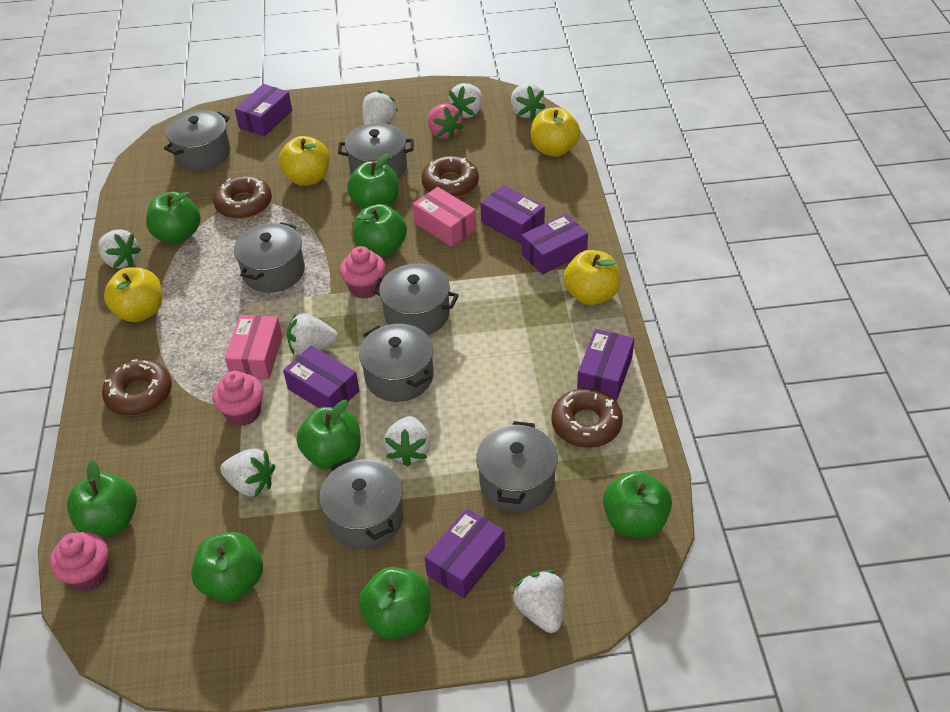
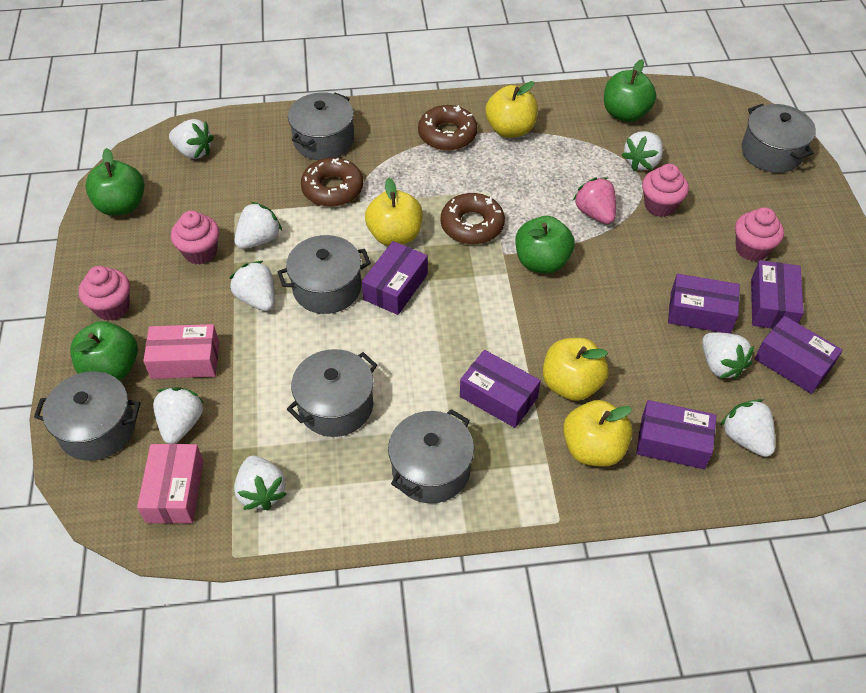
brown donut: [102,359,172,416] [213,176,272,219] [421,156,479,198] [551,388,623,448] = 4 -> [301,157,363,207] [418,105,477,151] [441,193,505,244] = 3
green apple: [67,460,137,537] [146,192,200,243] [191,532,263,602] [296,400,361,469] [347,154,399,209] [353,204,407,257] [358,567,431,639] [603,471,672,538] = 8 -> [70,321,138,380] [85,148,145,216] [516,216,575,273] [604,59,656,122] = 4
grey pot: [164,110,230,170] [234,222,305,293] [319,458,403,549] [338,123,414,178] [359,324,434,402] [371,264,459,335] [476,421,558,512] = 7 -> [34,371,140,461] [278,235,371,314] [287,349,377,437] [288,92,354,160] [388,409,474,503] [741,104,816,173] = 6
pink cupcake: [50,532,108,592] [212,371,263,426] [340,246,386,299] = 3 -> [78,266,130,321] [171,211,219,265] [642,164,689,217] [735,207,784,262] = 4

